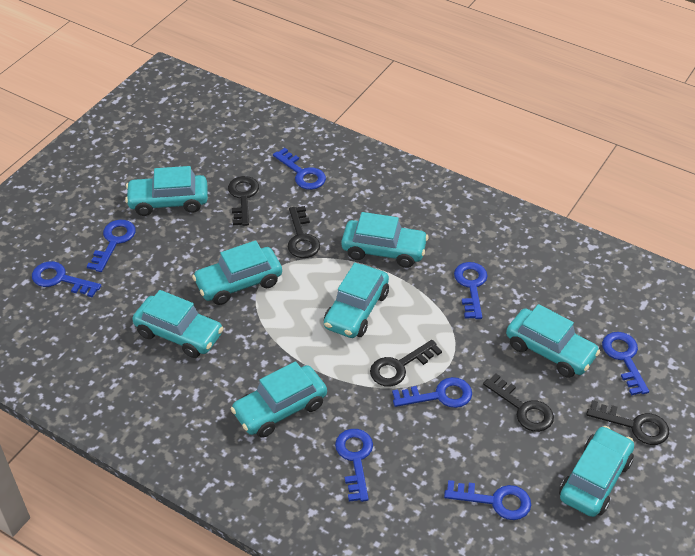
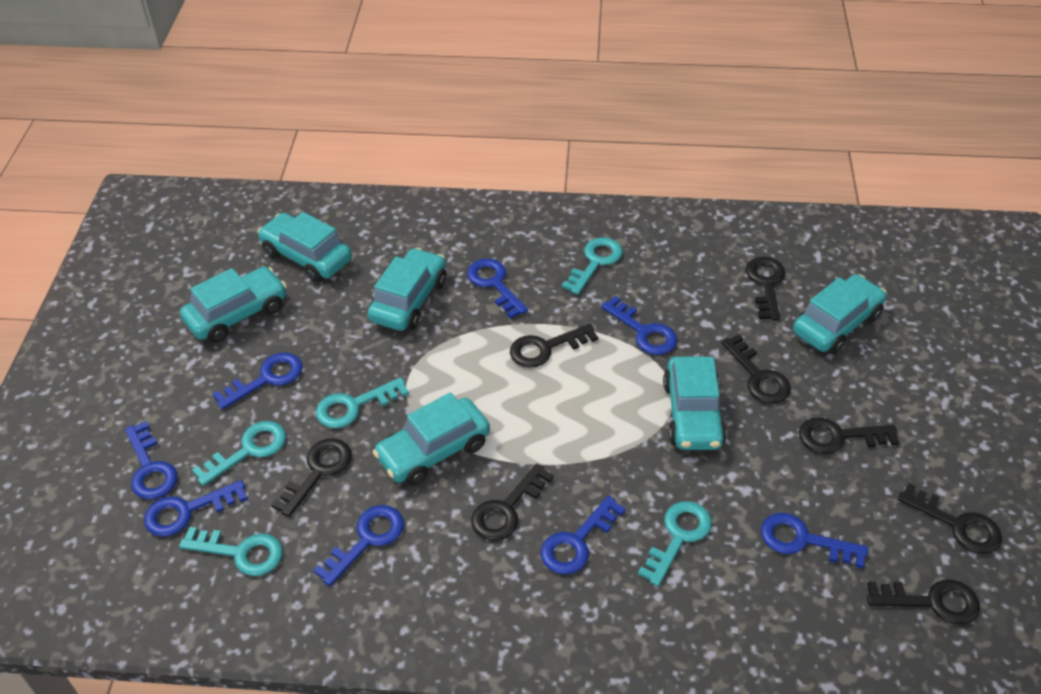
black key: [228,176,259,226] [288,206,320,258] [370,340,442,387] [483,373,554,432] [586,400,669,445] = 5 -> [271,438,352,517] [471,464,554,541] [510,324,598,368] [721,334,791,404] [746,257,785,321] [799,417,899,454] [867,580,980,625] [898,483,1002,554] = 8
turquoise car: [125,166,208,216] [132,290,224,358] [192,240,282,305] [231,361,327,438] [324,263,389,338] [341,212,429,268] [506,304,600,378] [559,426,634,517] = 8 -> [180,267,287,343] [257,212,352,282] [368,247,446,331] [373,392,490,486] [663,356,727,450] [793,274,887,354] = 6
turquoise key: none = 0 -> [179,527,283,576] [192,421,286,486] [316,377,409,428] [562,237,623,295] [638,501,712,586] = 5

